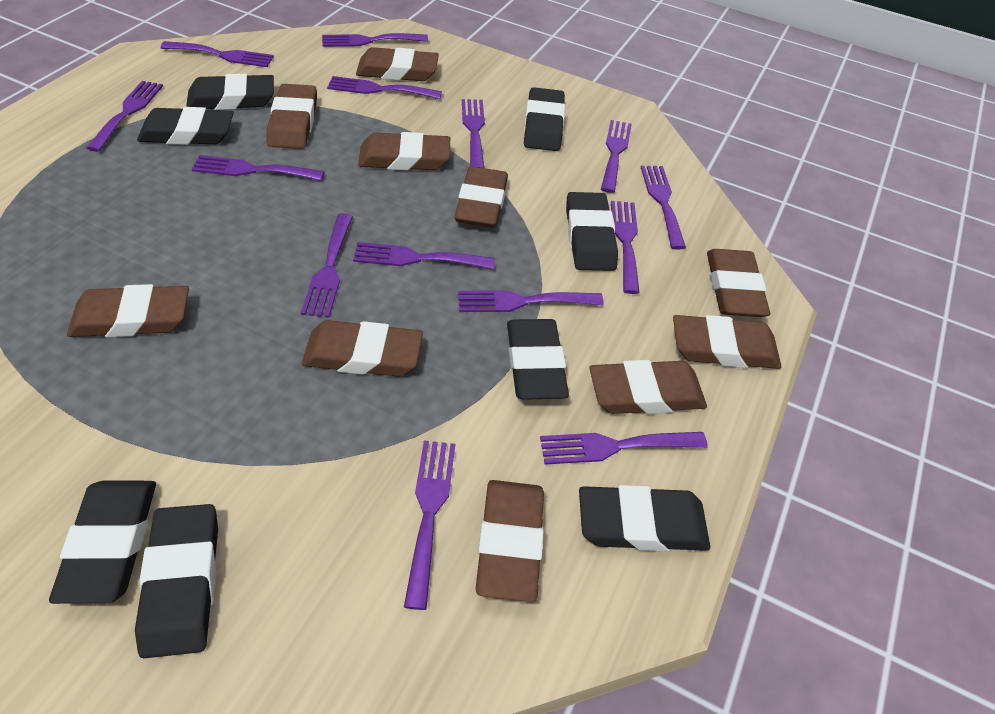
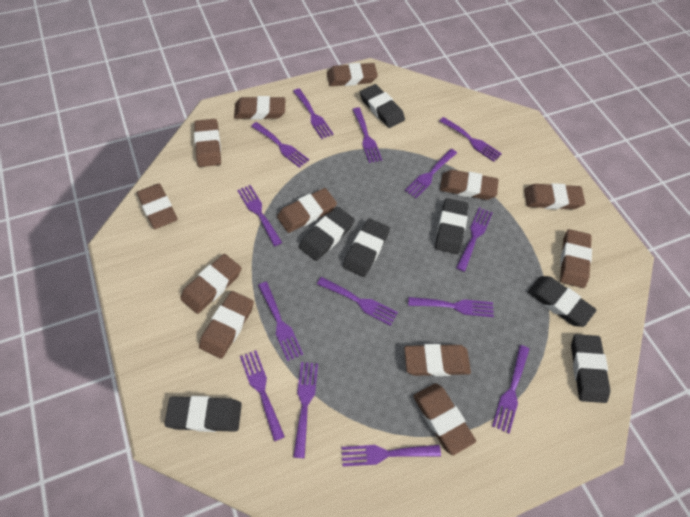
black eraser: [49,481,156,604] [135,504,218,658] [137,107,234,145] [186,74,274,110] [507,319,569,400] [524,87,565,151] [566,192,618,271] [579,485,710,551] = 8 -> [164,396,242,432] [299,207,355,261] [343,219,390,277] [360,84,405,128] [435,198,469,254] [528,276,597,327] [571,334,610,403] = 7
brown eraser: [67,284,189,337] [267,84,317,149] [302,320,423,377] [356,47,439,81] [358,132,450,170] [454,166,508,228] [476,480,544,602] [589,360,707,414] [673,315,781,369] [707,249,770,317] = 10 -> [137,183,178,229] [180,254,241,314] [194,119,221,167] [199,291,254,359] [234,96,285,119] [277,188,337,233] [327,63,378,86] [404,344,471,376] [413,383,476,455] [440,170,499,200] [524,183,585,209] [560,229,592,288] = 12

